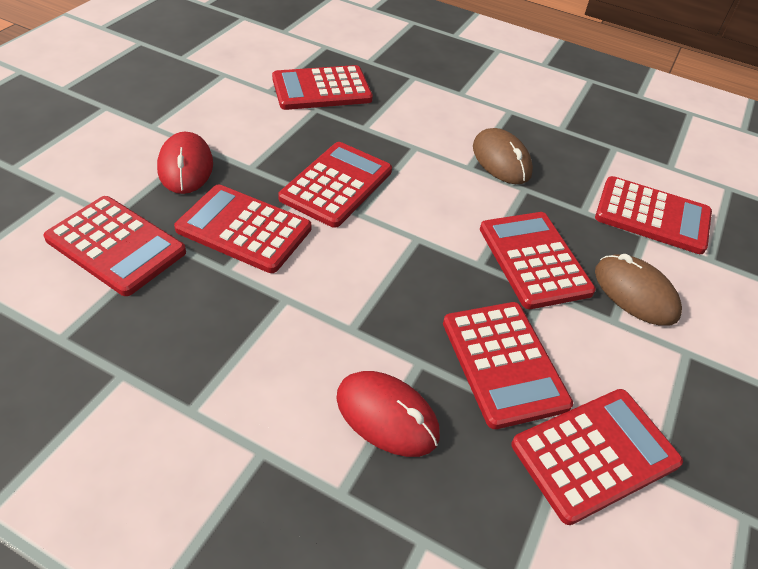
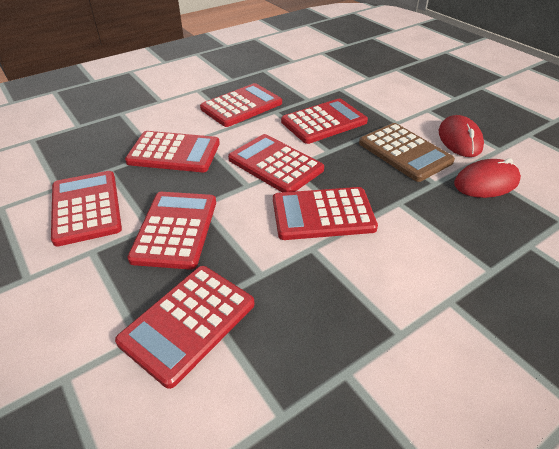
brown calculator: none = 0 -> [359,123,455,182] = 1
brown mouse: [473,128,533,184] [595,254,682,326] = 2 -> none = 0

